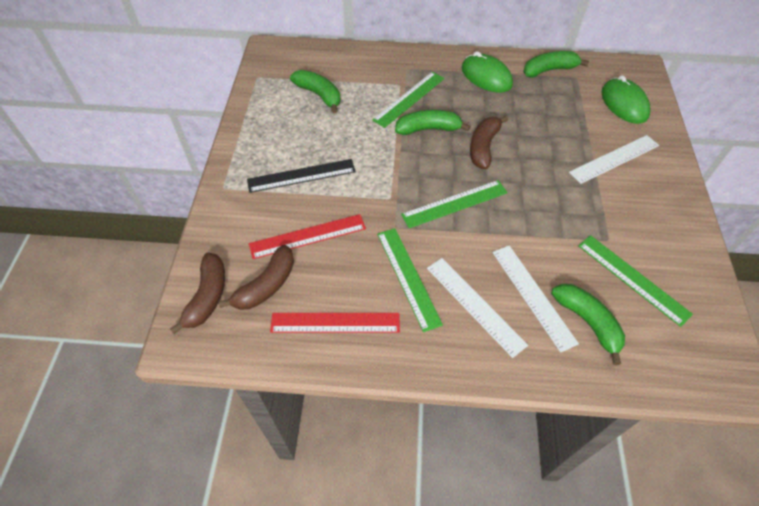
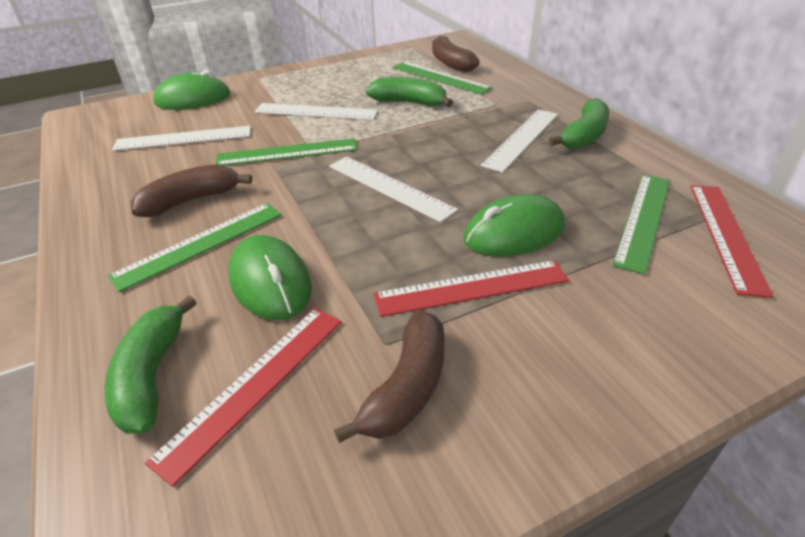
black ruler: [247,159,356,193] = 1 -> none = 0
green banana: [290,70,341,114] [395,110,470,135] [523,51,589,78] [551,284,625,365] = 4 -> [105,295,197,434] [366,77,453,107] [549,98,609,150] = 3
green mouse: [462,51,513,93] [602,75,651,124] = 2 -> [153,70,230,110] [228,235,312,320] [464,194,565,257] = 3
red ruler: [249,214,366,259] [270,313,400,333] = 2 -> [145,308,342,487] [374,260,569,317] [691,185,774,298] = 3
white ruler: [427,258,528,358] [492,245,579,353] [569,135,659,184] = 3 -> [112,126,251,151] [254,103,378,120] [329,156,458,223] [481,109,558,173] = 4

